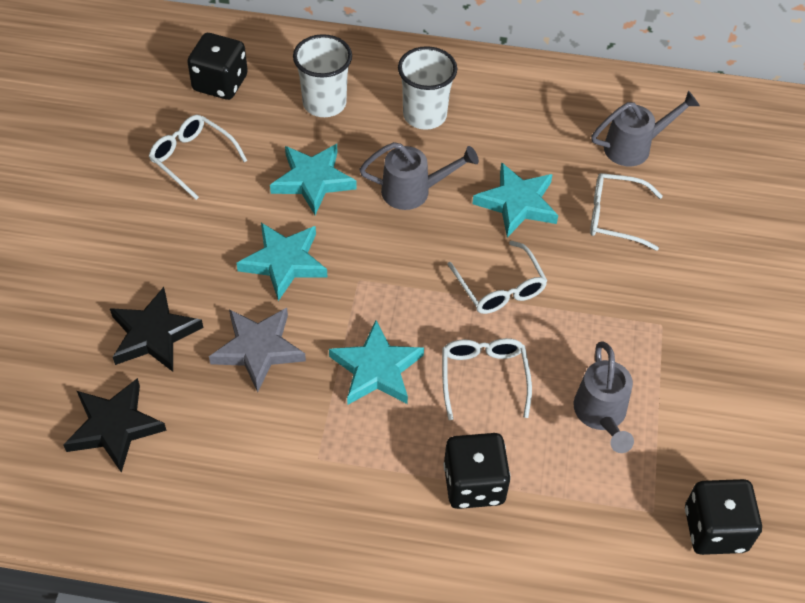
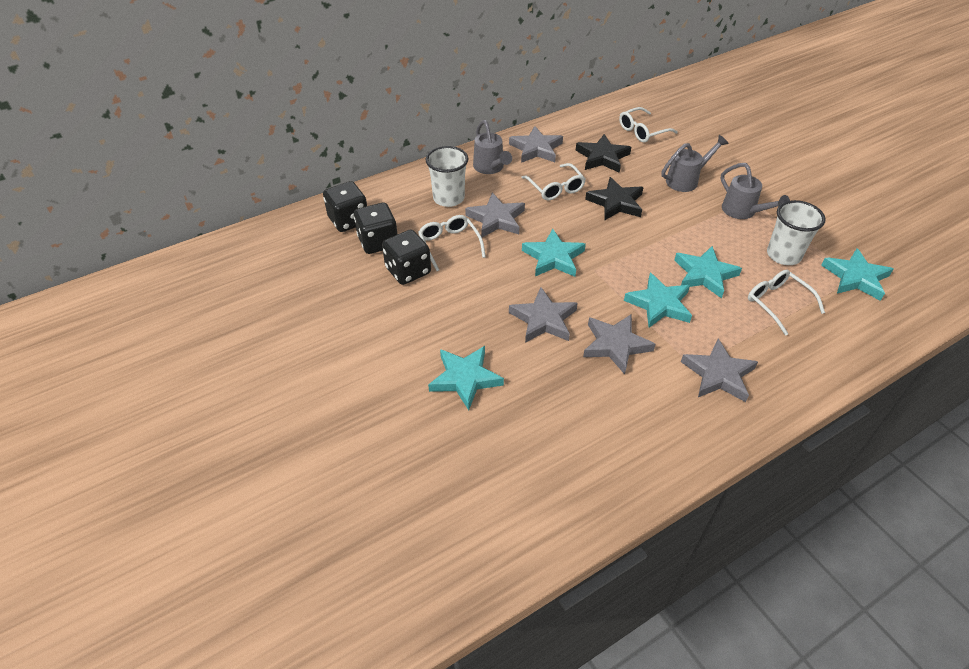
grey star: [209,308,306,392] = 1 -> [465,193,525,237] [509,126,563,163] [509,287,578,343] [583,314,655,374] [681,339,758,402] = 5
turquoise star: [236,223,327,301] [270,144,357,215] [329,320,424,405] [472,162,558,237] = 4 -> [428,346,504,410] [522,229,586,277] [624,273,692,328] [674,246,742,298] [821,248,893,301] = 5

